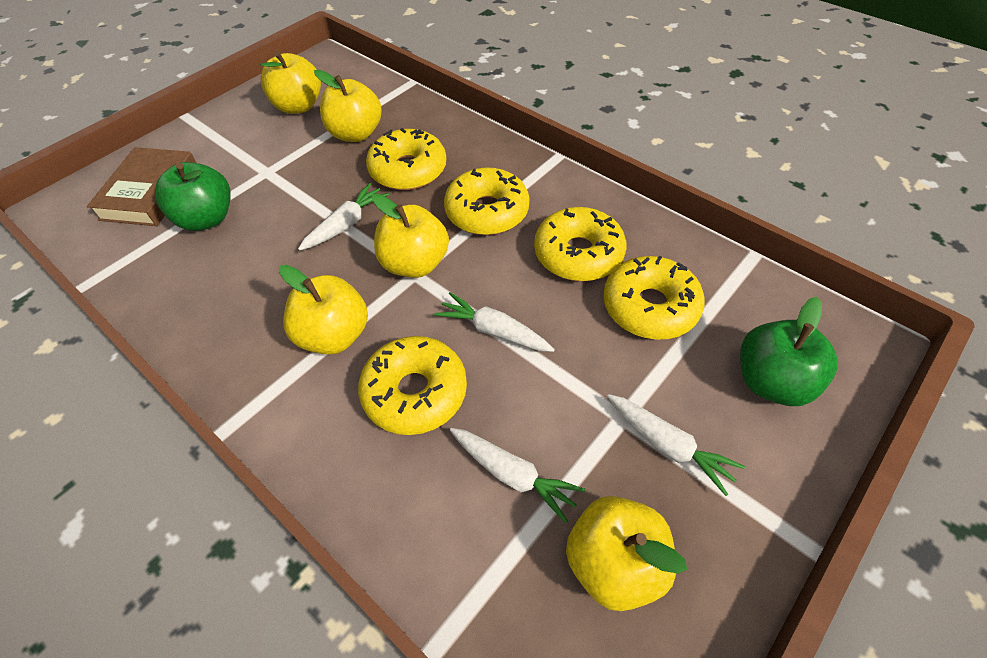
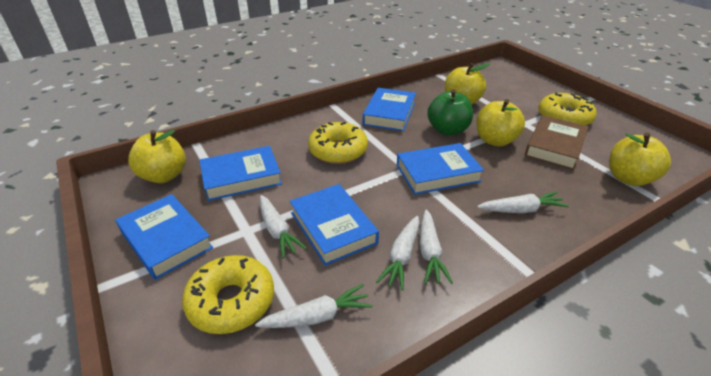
blue book: none = 0 -> [116,194,213,280] [199,146,282,201] [290,184,379,266] [363,88,416,131] [397,143,484,195] = 5
green apple: [155,162,230,231] [740,297,837,406] = 2 -> [427,89,473,135] = 1
white carrot: [298,183,389,251] [434,292,555,352] [450,428,585,523] [607,394,745,496] = 4 -> [255,284,373,328] [260,195,307,259] [376,216,419,291] [419,210,453,284] [477,192,569,213] = 5
yellow apple: [260,51,321,114] [279,265,368,355] [314,70,382,142] [372,194,449,278] [566,496,687,611] = 5 -> [128,130,186,183] [445,63,490,105] [477,99,525,147] [609,133,671,186] = 4
yellow donut: [358,336,467,435] [366,128,446,190] [444,167,530,235] [534,207,626,281] [603,256,705,340] = 5 -> [182,255,274,334] [308,122,368,164] [538,92,597,126] = 3

